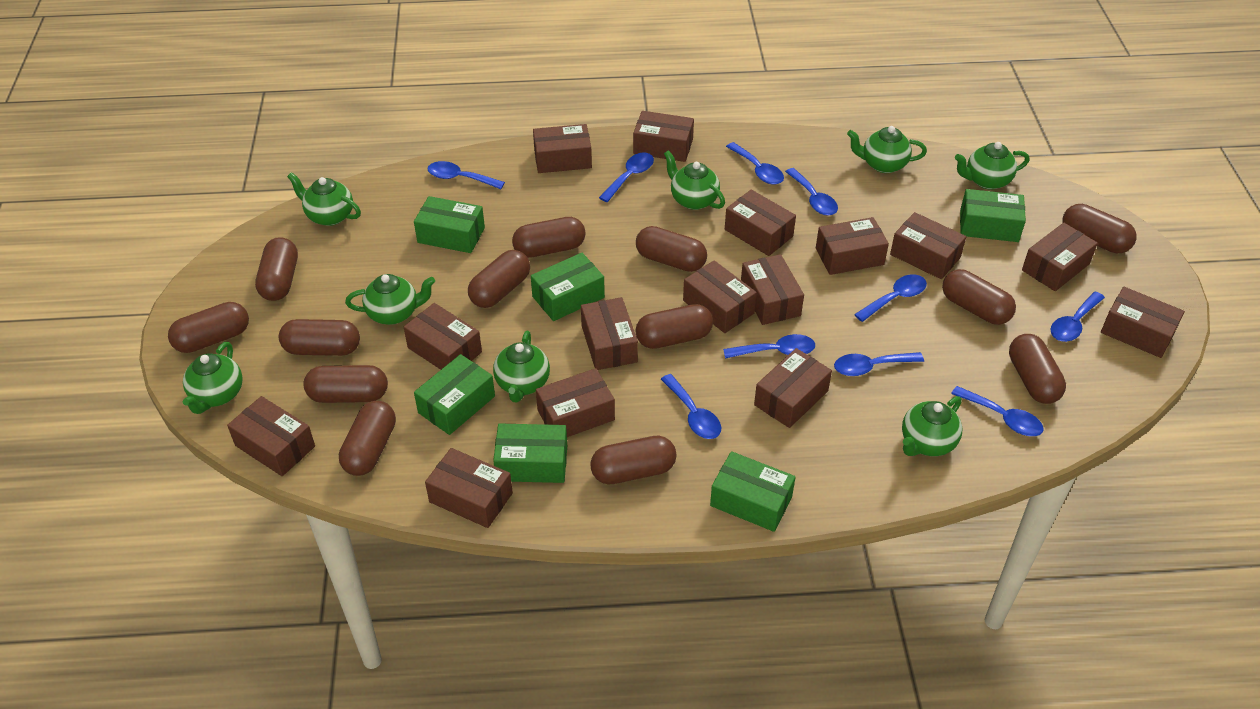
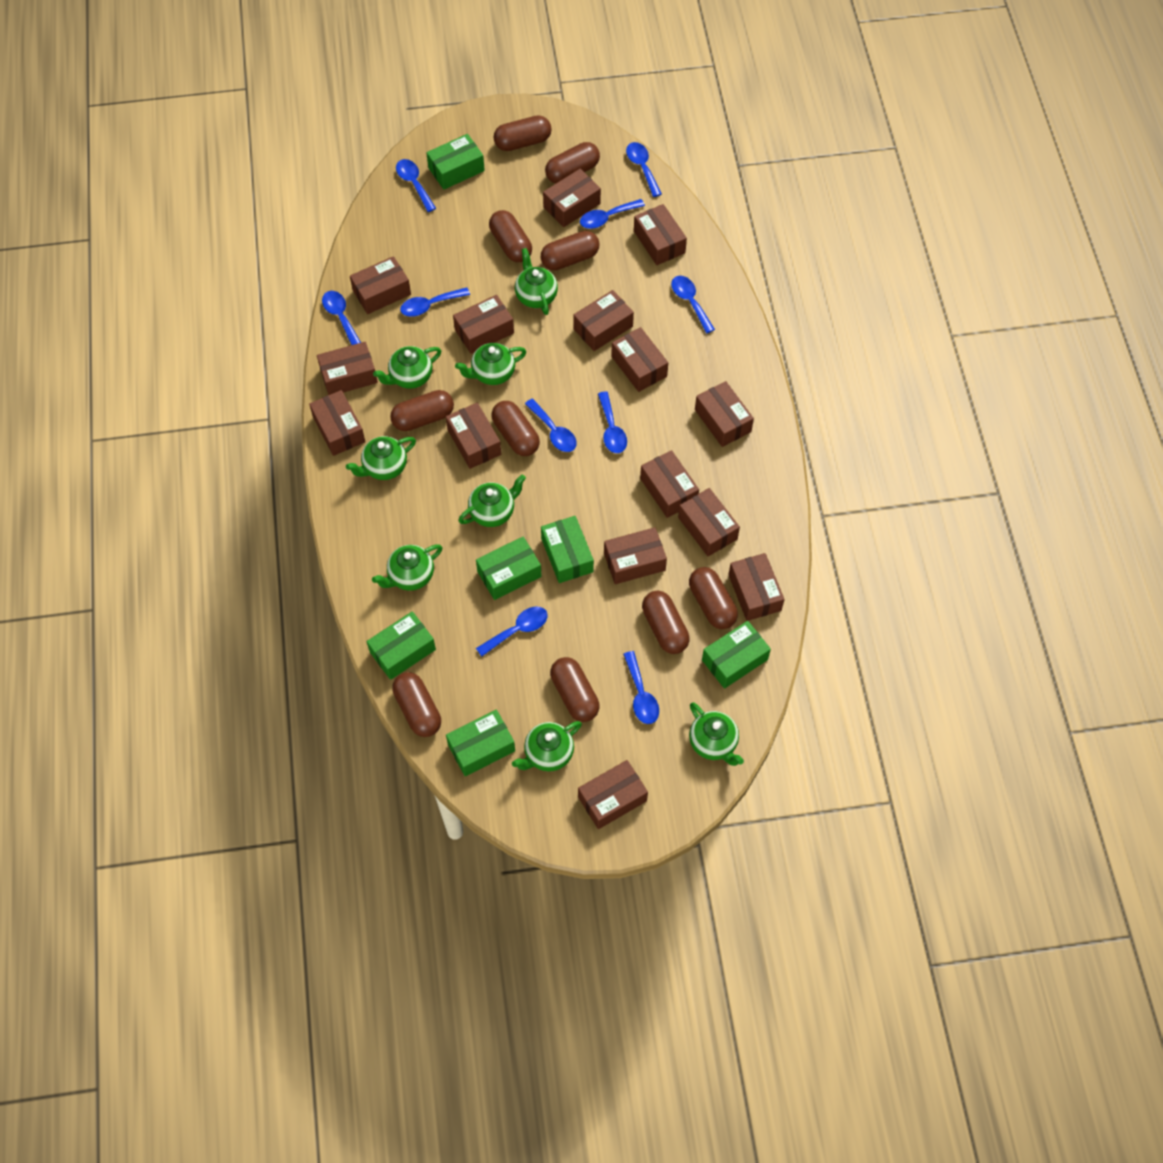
brown capsule: [168,302,249,353] [255,237,298,301] [279,319,360,356] [303,365,388,403] [339,401,396,476] [468,250,530,308] [512,217,586,258] [590,436,677,484] [635,304,713,349] [636,226,707,272] [942,269,1016,325] [1009,334,1066,404] [1063,204,1137,253] = 13 -> [390,390,454,431] [392,672,441,737] [489,210,532,262] [491,401,540,456] [493,115,552,151] [541,231,599,270] [545,142,600,184] [550,657,600,722] [642,591,690,654] [689,567,738,629] = 10

